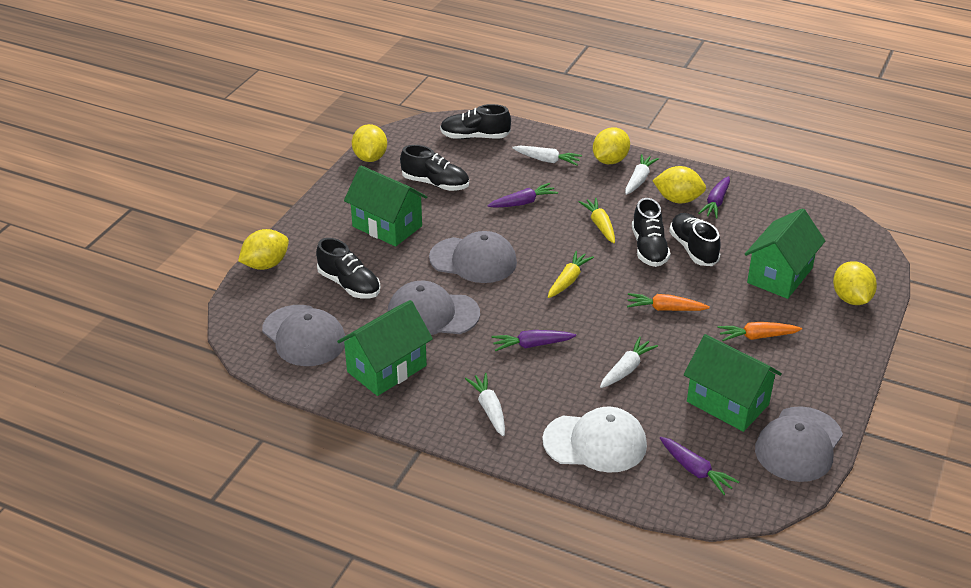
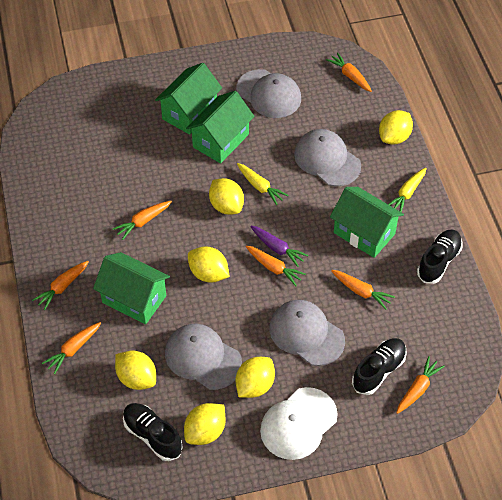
black shoe: [316,238,380,298] [400,145,469,191] [440,104,511,139] [632,198,671,267] [669,213,721,266] = 5 -> [123,403,183,461] [352,338,407,395] [417,229,462,284] = 3
orange carrot: [627,293,710,311] [717,322,802,341] = 2 -> [32,261,89,310] [42,322,101,374] [113,201,172,240] [246,246,306,286] [326,52,372,92] [331,270,395,310] [396,356,445,414] = 7
purple carrot: [487,183,558,208] [492,330,576,351] [660,437,740,495] [698,176,730,218] = 4 -> [250,226,308,267] = 1
white carrot: [465,373,505,436] [512,146,582,166] [600,337,658,388] [625,154,659,195] = 4 -> none = 0
yellow lemon: [238,229,289,270] [352,124,387,162] [593,127,630,164] [652,166,706,204] [833,261,877,305] = 5 -> [115,351,156,390] [184,403,226,445] [188,246,230,283] [209,178,244,215] [236,357,275,398] [379,110,413,145] = 6

